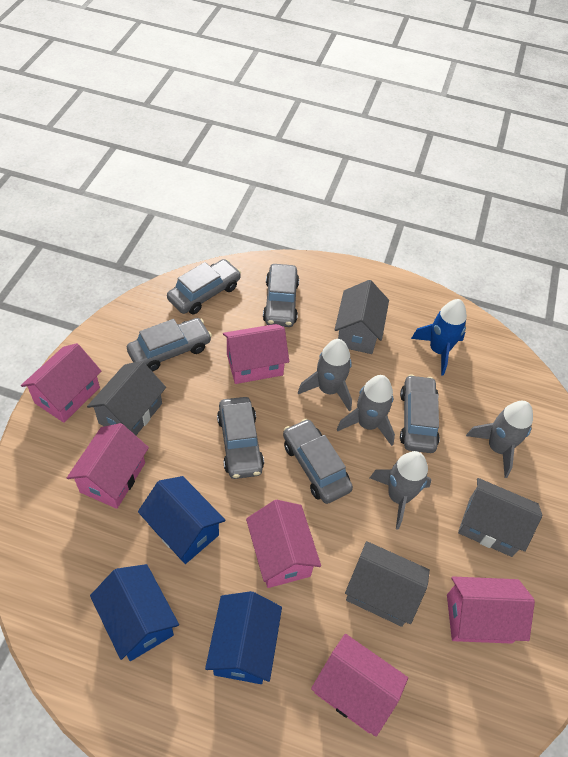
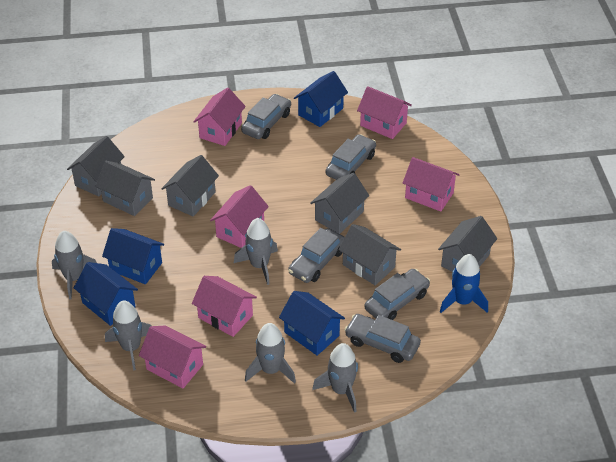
blue house: [90,564,179,661] [138,476,226,564] [205,591,282,684] = 3 -> [74,262,138,326] [102,228,164,284] [279,291,345,356] [294,71,348,127] = 4
grey car: [127,318,212,371] [167,259,241,314] [217,397,264,479] [263,264,299,327] [283,419,353,504] [400,375,440,453] = 6 -> [241,94,291,139] [288,228,345,283] [326,134,376,180] [344,314,421,363] [364,269,430,320] = 5
grey house: [87,361,166,435] [335,280,389,354] [345,541,430,627] [458,478,542,557] = 4 -> [67,136,125,197] [95,161,155,216] [161,155,219,216] [310,173,369,234] [338,224,401,285] [438,216,498,272] = 6
grey rocket: [298,339,352,412] [337,375,395,446] [370,451,432,530] [466,401,533,478] = 4 -> [52,231,97,299] [105,301,152,371] [234,218,278,285] [245,323,296,384] [312,343,358,413] = 5

